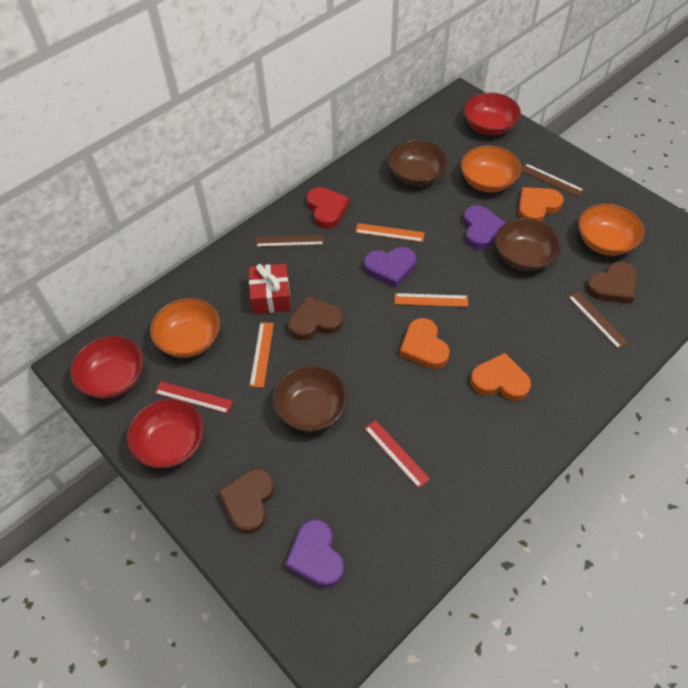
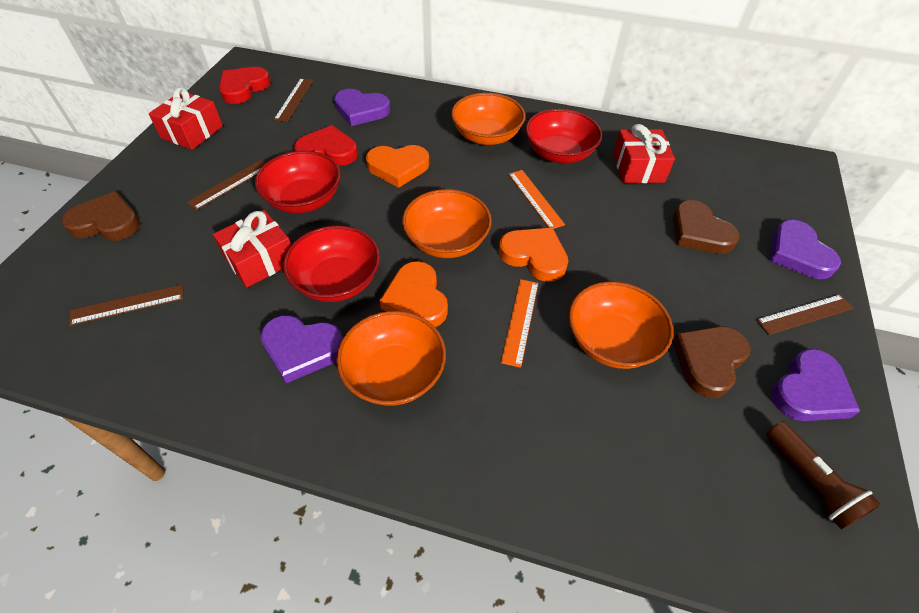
brown bowl: [273,365,348,432] [388,140,448,186] [495,218,561,271] = 3 -> none = 0
brown flashlight: none = 0 -> [766,421,881,530] = 1
brown ruler: [255,235,324,247] [521,163,584,197] [568,291,629,349] = 3 -> [69,284,184,326] [187,160,266,210] [274,78,313,122] [756,294,854,335] = 4
orange bowl: [150,298,220,358] [461,145,521,192] [578,204,644,256] = 3 -> [336,311,446,406] [402,189,492,258] [451,93,525,145] [569,282,673,369] = 4
orange ruler: [249,322,274,388] [355,223,425,242] [395,293,468,307] = 3 -> [501,279,538,368] [509,170,565,229] = 2
purple heart: [285,519,344,588] [364,247,416,288] [463,205,506,250] = 3 -> [260,315,343,383] [334,89,390,126] [770,220,841,279] [771,349,860,421] = 4
red gift: [249,264,291,314] = 1 -> [149,87,223,150] [213,210,291,288] [613,124,675,183] = 3
red heart: [307,187,349,229] = 1 -> [219,67,271,104] [294,125,358,166] = 2
red ruler: [155,381,233,414] [364,420,430,488] = 2 -> none = 0

